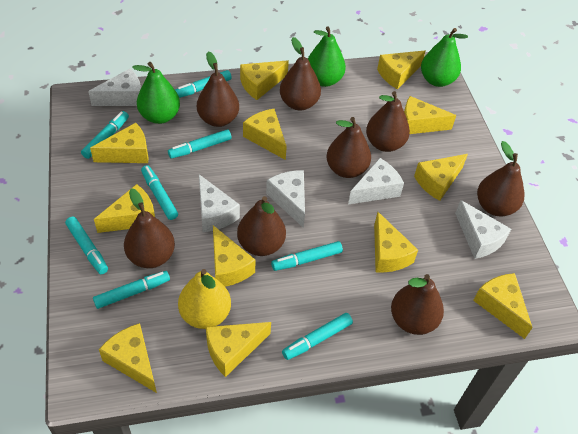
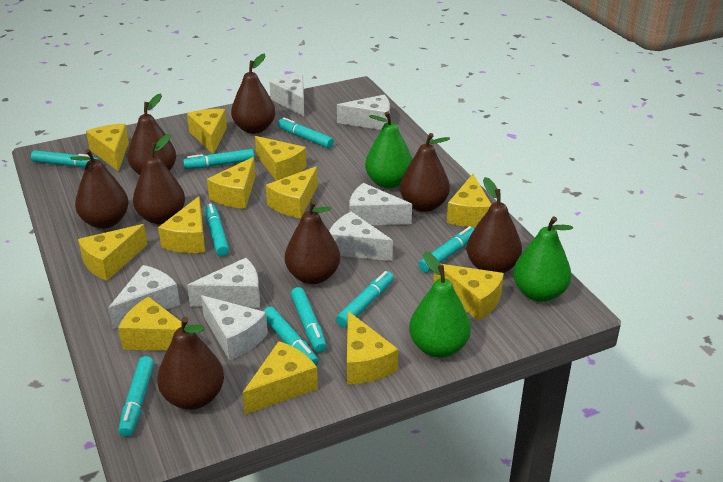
turquoise marker: [65,217,108,274] [81,111,129,159] [93,271,170,309] [141,165,178,220] [168,129,232,159] [175,70,232,98] [271,241,343,271] [282,313,353,360] = 8 -> [31,150,100,167] [118,356,154,437] [183,149,254,169] [205,203,229,256] [264,307,319,366] [278,117,334,148] [291,287,327,353] [336,271,394,327] [419,226,475,273] = 9
white cheese: [88,69,141,106] [199,174,240,232] [266,170,305,228] [348,158,404,204] [455,200,511,259] = 5 -> [108,265,180,329] [187,258,260,308] [201,295,268,360] [269,75,304,116] [329,212,393,261] [337,95,390,130] [349,183,412,225] = 7
yellow pear: [178,269,231,329] = 1 -> none = 0

